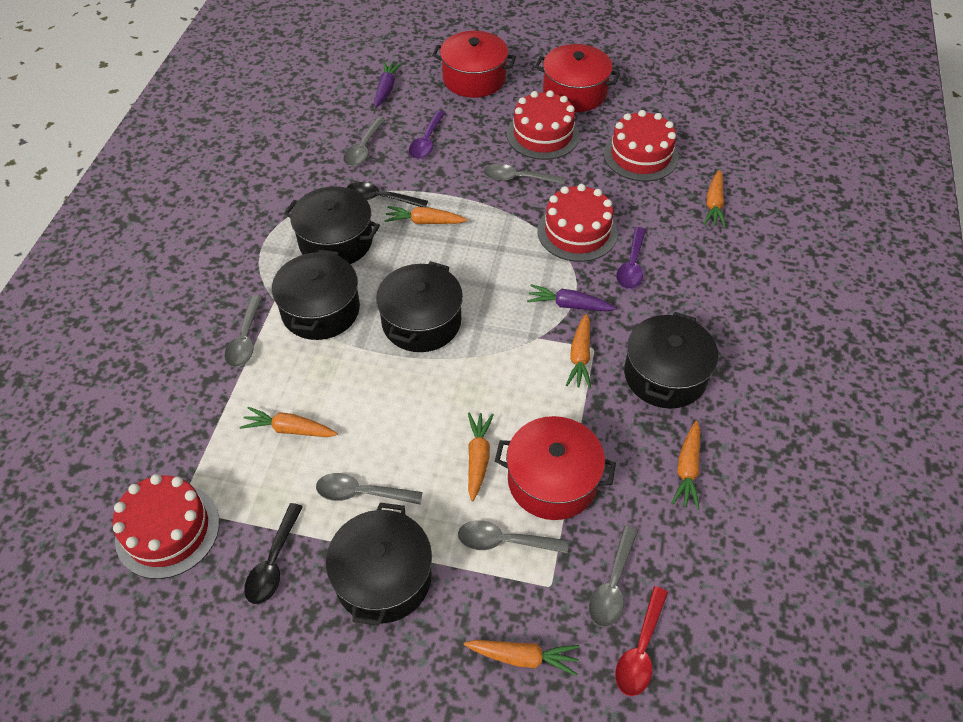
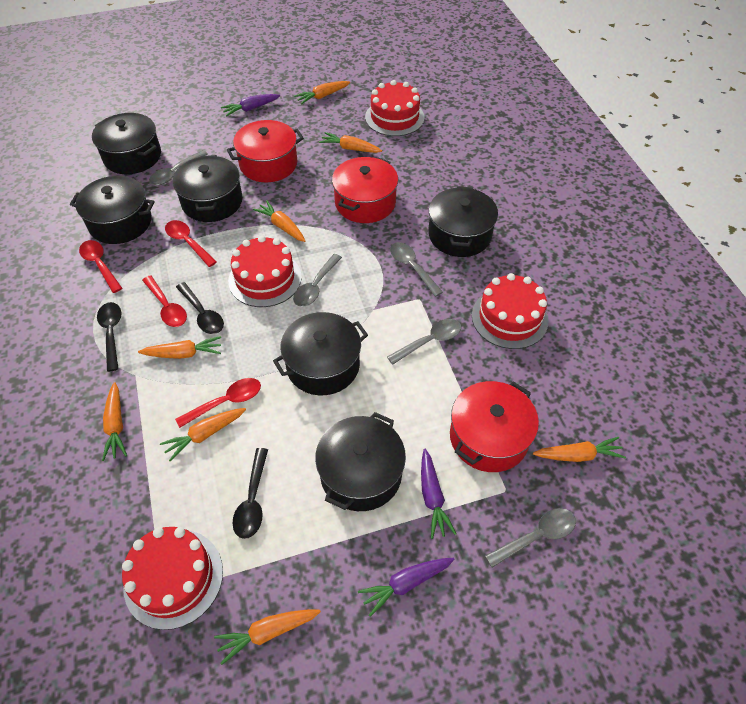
black pot: [272,250,360,340] [284,186,380,264] [326,503,432,626] [376,261,463,352] [624,312,718,409] = 5 -> [70,176,155,244] [92,113,161,174] [173,155,243,222] [273,312,368,396] [315,412,406,511] [428,186,498,257] = 6
black spoon: [244,503,303,604] [347,182,428,207] = 2 -> [97,302,122,372] [176,282,224,334] [232,448,268,539] = 3
grey spoon: [224,295,263,367] [316,473,423,504] [343,118,385,166] [458,520,568,553] [484,164,565,185] [589,526,638,627] = 6 -> [149,150,208,185] [293,254,342,307] [387,319,461,365] [390,242,443,297] [485,508,576,568] = 5
orange carrot: [240,407,338,437] [384,206,467,224] [464,640,579,676] [468,413,494,501] [566,313,591,389] [671,420,700,510] [704,170,726,227] = 7 -> [102,382,127,461] [138,336,221,359] [160,408,246,462] [214,609,321,665] [253,200,305,242] [294,81,350,105] [319,132,382,153] [533,437,626,462] = 8
purple carrot: [374,61,402,108] [527,284,616,311] = 2 -> [221,94,280,117] [358,558,454,617] [421,449,457,539] = 3
purple spoon: [409,111,445,159] [616,227,646,289] = 2 -> none = 0
red spoon: [615,586,668,696] = 1 -> [79,240,122,293] [142,275,187,327] [165,220,217,267] [175,378,261,428] = 4

